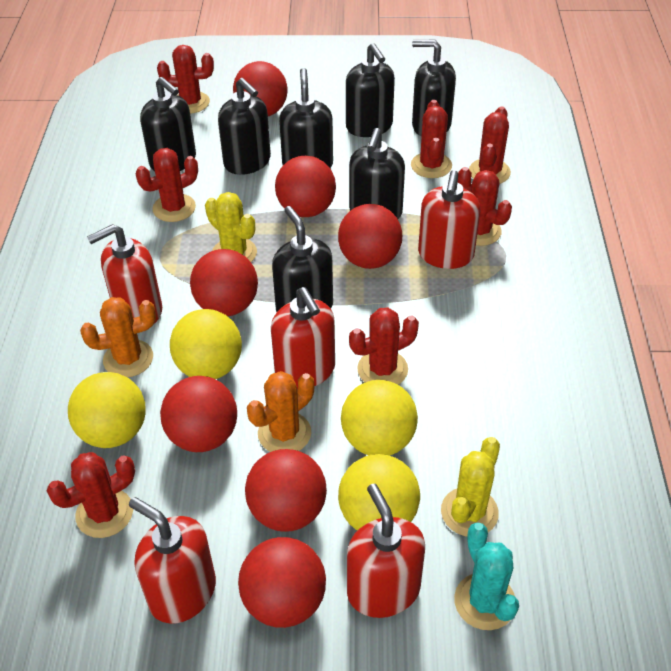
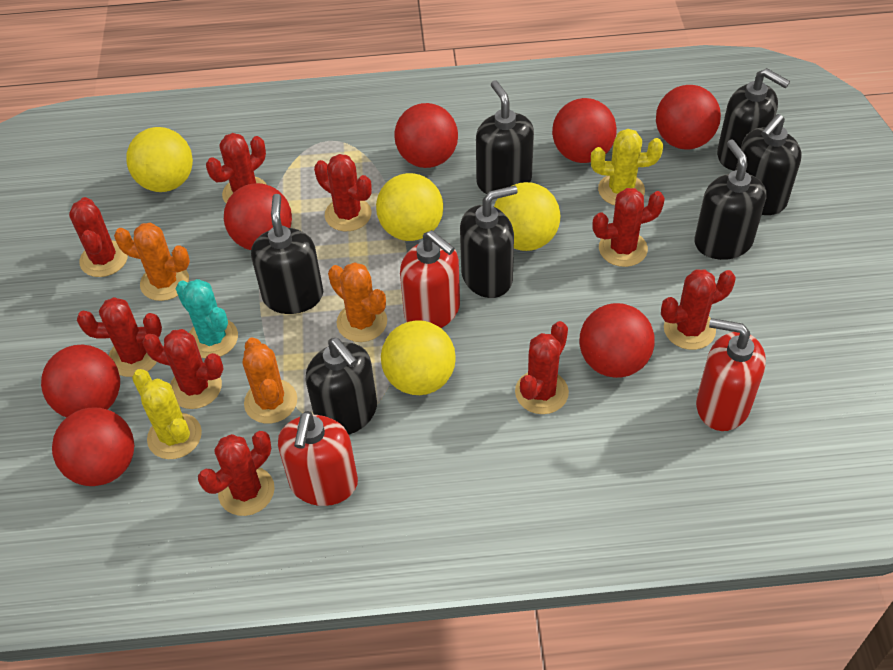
orange cactus: [80,297,156,377] [247,371,314,452] = 2 -> [114,223,190,301] [243,337,297,424] [328,262,387,342] = 3
red cactus: [47,452,135,538] [136,148,198,222] [157,45,214,114] [349,307,419,385] [411,100,452,178] [457,167,512,246] [469,106,511,184] = 7 -> [69,197,128,277] [77,297,162,377] [143,329,224,409] [198,431,275,516] [206,133,267,203] [314,154,372,231] [515,321,569,414] [592,188,665,267] [661,269,736,350] = 9
red soap dispenser: [87,224,162,324] [129,497,216,624] [271,287,335,389] [347,484,425,618] [418,170,480,269] = 5 -> [278,411,358,506] [400,230,460,328] [696,318,766,431] = 3

